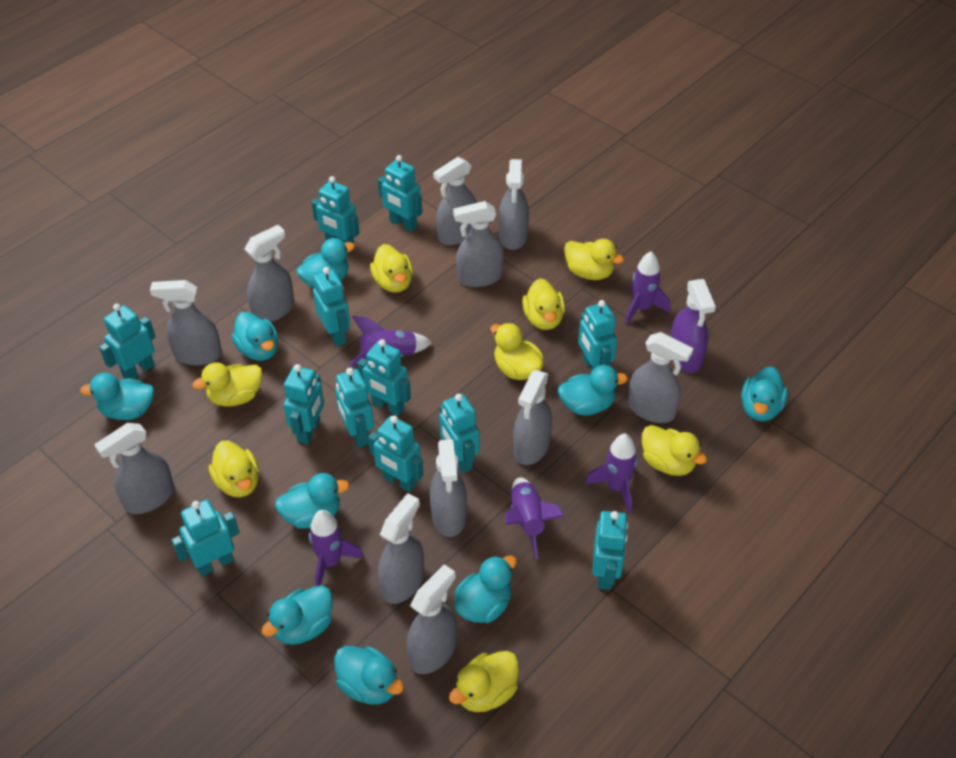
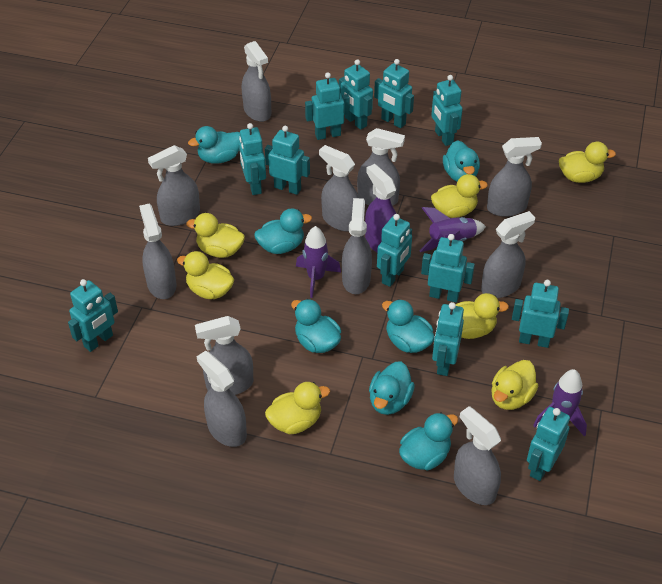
purple rocket: [309,510,364,586] [349,316,432,366] [505,477,565,559] [585,433,638,513] [625,251,670,324] = 5 -> [296,226,341,298] [419,207,486,252] [533,369,587,437] = 3
turquoise duck: [80,373,154,420] [231,312,278,361] [261,585,333,645] [275,473,350,529] [296,238,355,288] [334,646,404,705] [454,555,517,623] [558,365,628,415] [741,367,788,421] = 9 -> [188,126,240,164] [254,208,312,254] [291,299,341,353] [369,361,415,415] [382,299,435,353] [399,413,458,470] [443,140,480,182] = 7
yellow duck: [192,362,262,407] [208,441,259,497] [370,244,413,293] [449,651,519,712] [490,323,544,380] [522,278,565,330] [564,239,624,280] [642,425,707,476] = 8 -> [177,251,234,299] [186,213,245,258] [265,382,330,434] [431,174,488,218] [456,293,509,339] [491,360,538,410] [559,142,616,183] = 7

